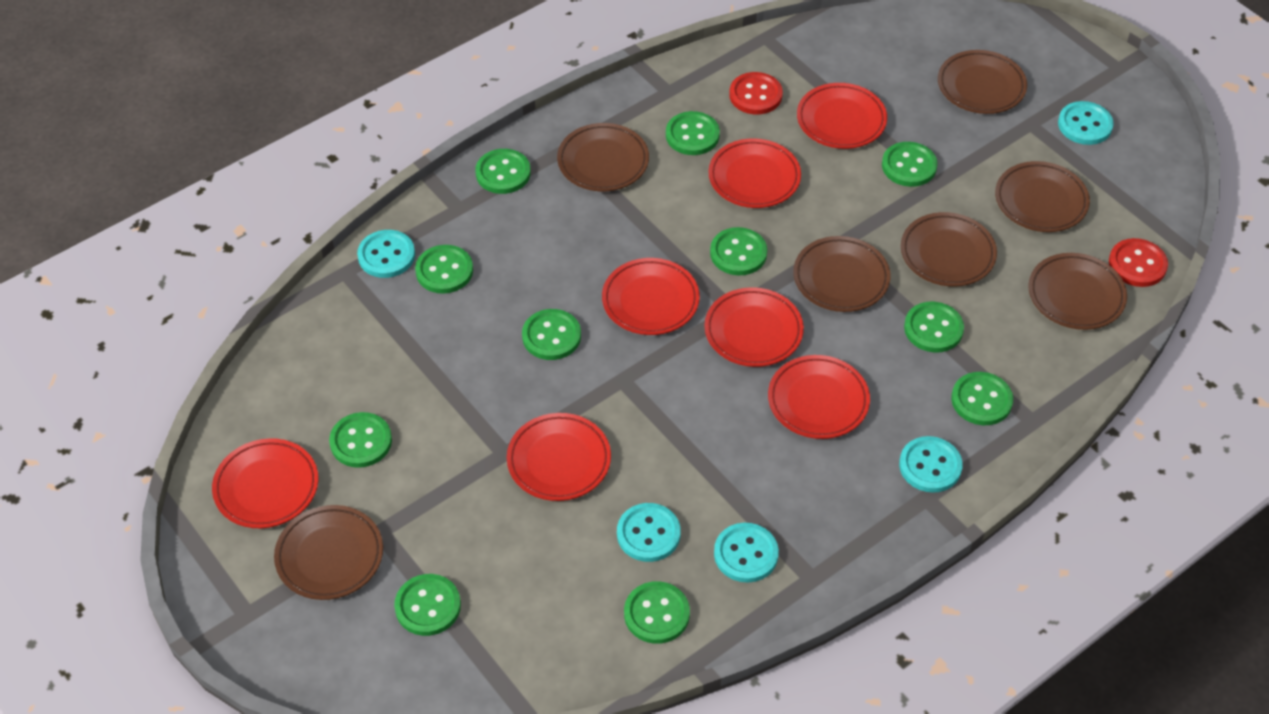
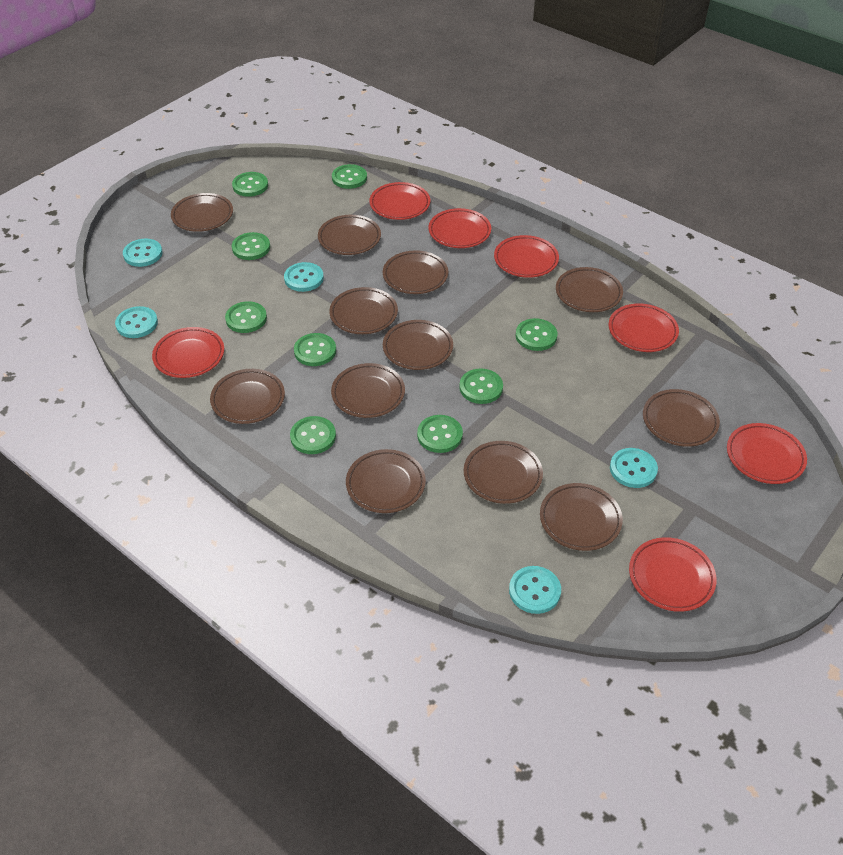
brown plate: [274,505,383,600] [557,123,649,191] [793,236,890,312] [901,212,997,287] [938,50,1027,114] [995,161,1090,232] [1028,253,1127,330] = 7 -> [171,193,233,232] [210,369,285,424] [318,215,381,255] [329,287,398,334] [331,363,405,418] [346,449,426,513] [383,250,448,294] [383,320,453,370] [464,441,543,504] [540,483,623,551] [556,267,623,312] [643,389,720,447] = 12
green button: [329,412,392,468] [394,574,461,636] [415,245,473,294] [475,149,531,194] [522,309,581,360] [624,581,690,644] [666,111,720,155] [710,227,767,275] [882,142,938,187] [904,302,964,352] [951,372,1013,425] = 11 -> [225,301,267,333] [232,172,268,197] [232,232,270,260] [290,416,336,454] [294,333,336,366] [332,164,367,189] [417,415,463,453] [459,369,503,404] [516,318,558,351] = 9
red button: [729,72,783,114] [1109,238,1168,287] = 2 -> none = 0

